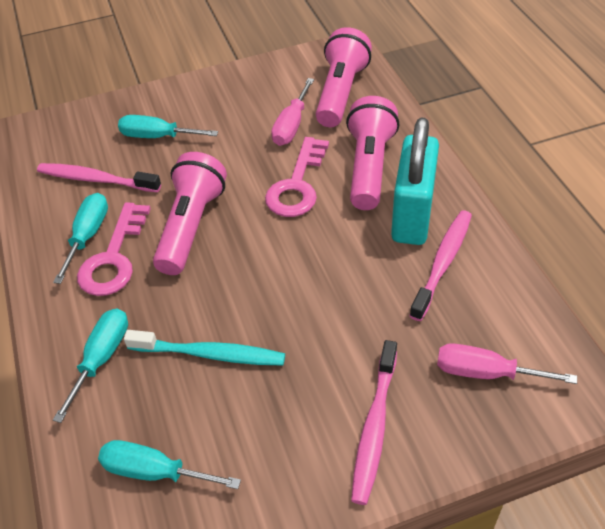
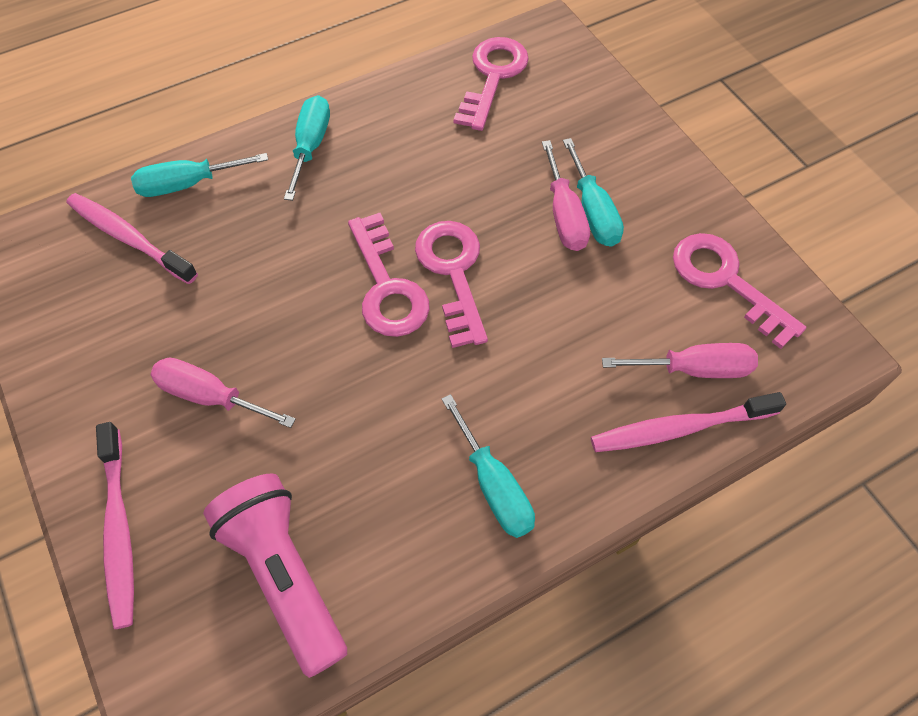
pink flashlight: [153,152,227,275] [316,27,372,127] [346,96,399,210] = 3 -> [203,473,347,678] = 1
pink key: [77,202,151,296] [265,137,329,217] = 2 -> [348,213,430,337] [415,221,488,348] [454,37,529,131] [673,233,806,349] = 4
pink screwdriver: [271,78,314,146] [437,343,577,384] = 2 -> [151,357,296,428] [542,140,590,251] [602,343,758,378] = 3
turquoise padlock: [391,118,439,245] = 1 -> none = 0
turquoise toothbrush: [124,330,285,365] = 1 -> none = 0

